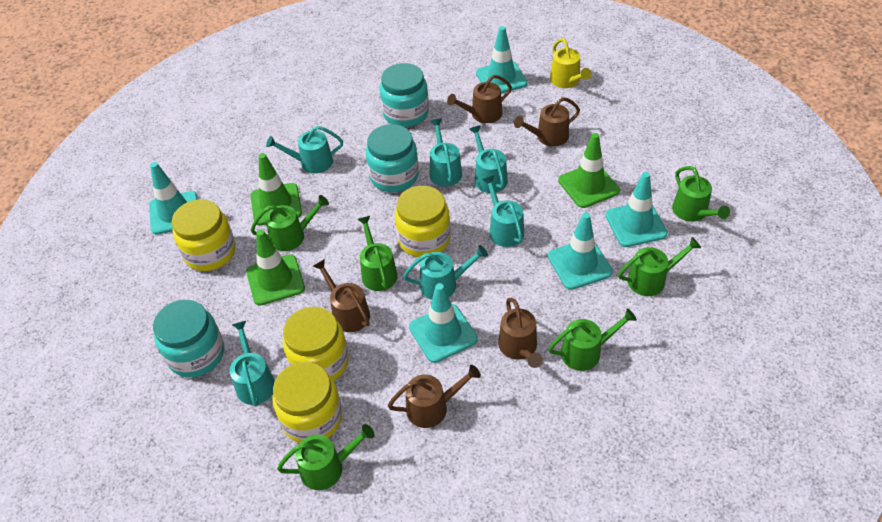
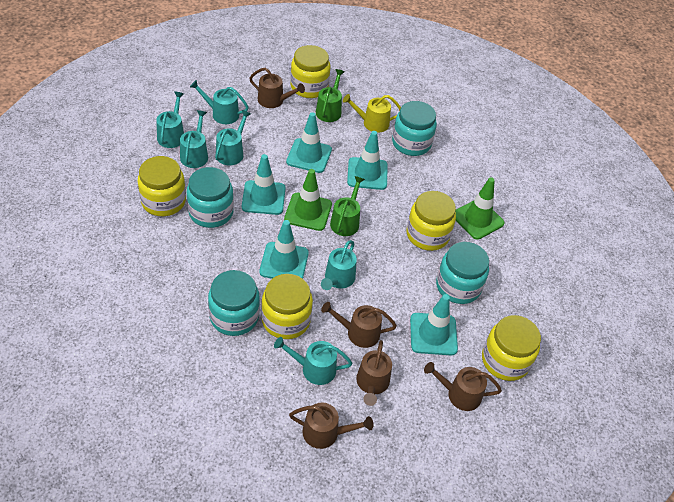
green traffic cone: [246,230,305,306] [250,153,302,226] [558,133,620,208] = 3 -> [284,169,332,231] [455,177,505,240] = 2
green watering can: [251,195,329,251] [277,424,375,490] [357,216,398,291] [548,308,637,371] [618,237,701,296] [672,166,730,222] = 6 -> [316,69,344,122] [330,176,365,236] = 2
turquoise jar: [153,300,224,377] [366,124,419,192] [380,63,429,127] = 3 -> [187,167,234,228] [208,270,260,336] [392,101,437,156] [436,242,489,304] = 4
yellow jar: [172,199,236,271] [272,362,342,443] [283,307,349,381] [395,186,451,257] = 4 -> [138,156,186,216] [261,274,313,339] [290,45,330,98] [407,191,456,251] [482,315,541,381] = 5

